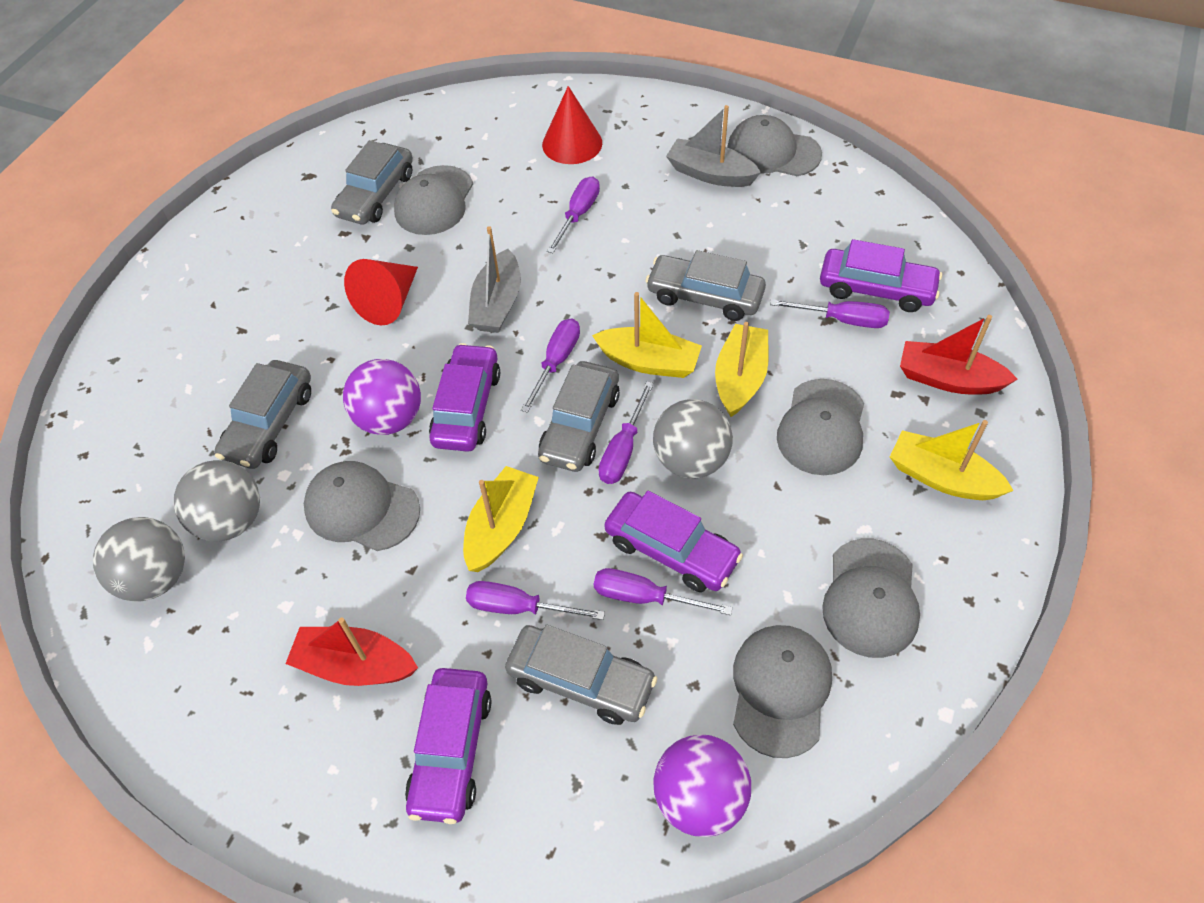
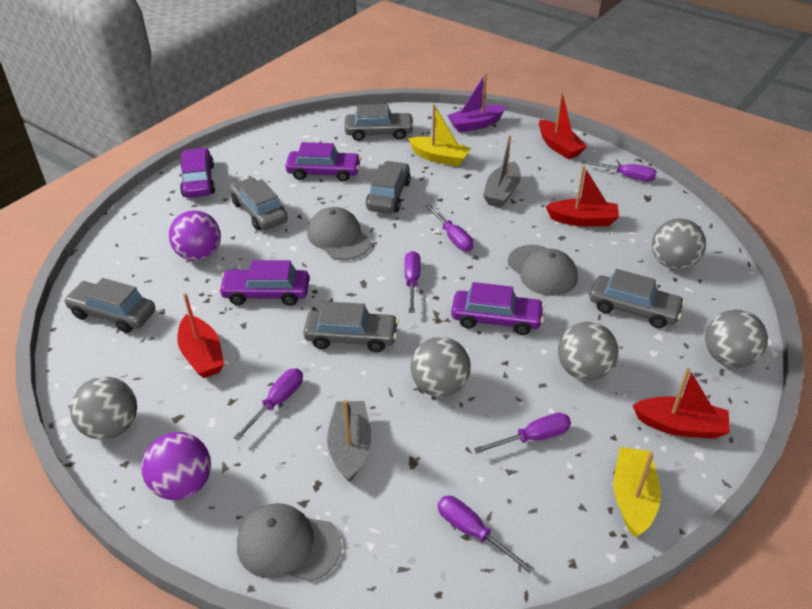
grey ball: [93,517,185,601] [174,460,260,541] [653,399,733,478] = 3 -> [70,377,137,440] [411,337,471,397] [558,322,618,381] [652,218,706,270] [705,309,768,368] = 5
grey cap: [304,461,420,551] [394,165,473,235] [727,115,822,176] [733,625,832,758] [777,379,864,475] [822,538,920,658] = 6 -> [237,503,342,582] [307,207,371,260] [508,245,578,296] = 3
grey car: [215,360,311,469] [331,140,413,224] [505,624,657,725] [538,361,620,472] [645,250,766,321] = 5 -> [64,278,155,333] [230,178,288,230] [303,301,399,353] [345,104,414,141] [366,161,411,213] [590,269,685,328] = 6
purple boat: none = 0 -> [447,73,506,133] = 1
red boat: [285,617,418,686] [900,315,1018,394] = 2 -> [177,293,224,378] [539,92,587,159] [546,166,619,227] [633,368,730,439] = 4
red cone: [344,259,418,326] [542,86,602,164] = 2 -> none = 0
yellow boat: [463,466,539,572] [592,292,702,378] [715,322,769,417] [890,420,1014,500] = 4 -> [408,104,471,167] [613,447,661,537] = 2

